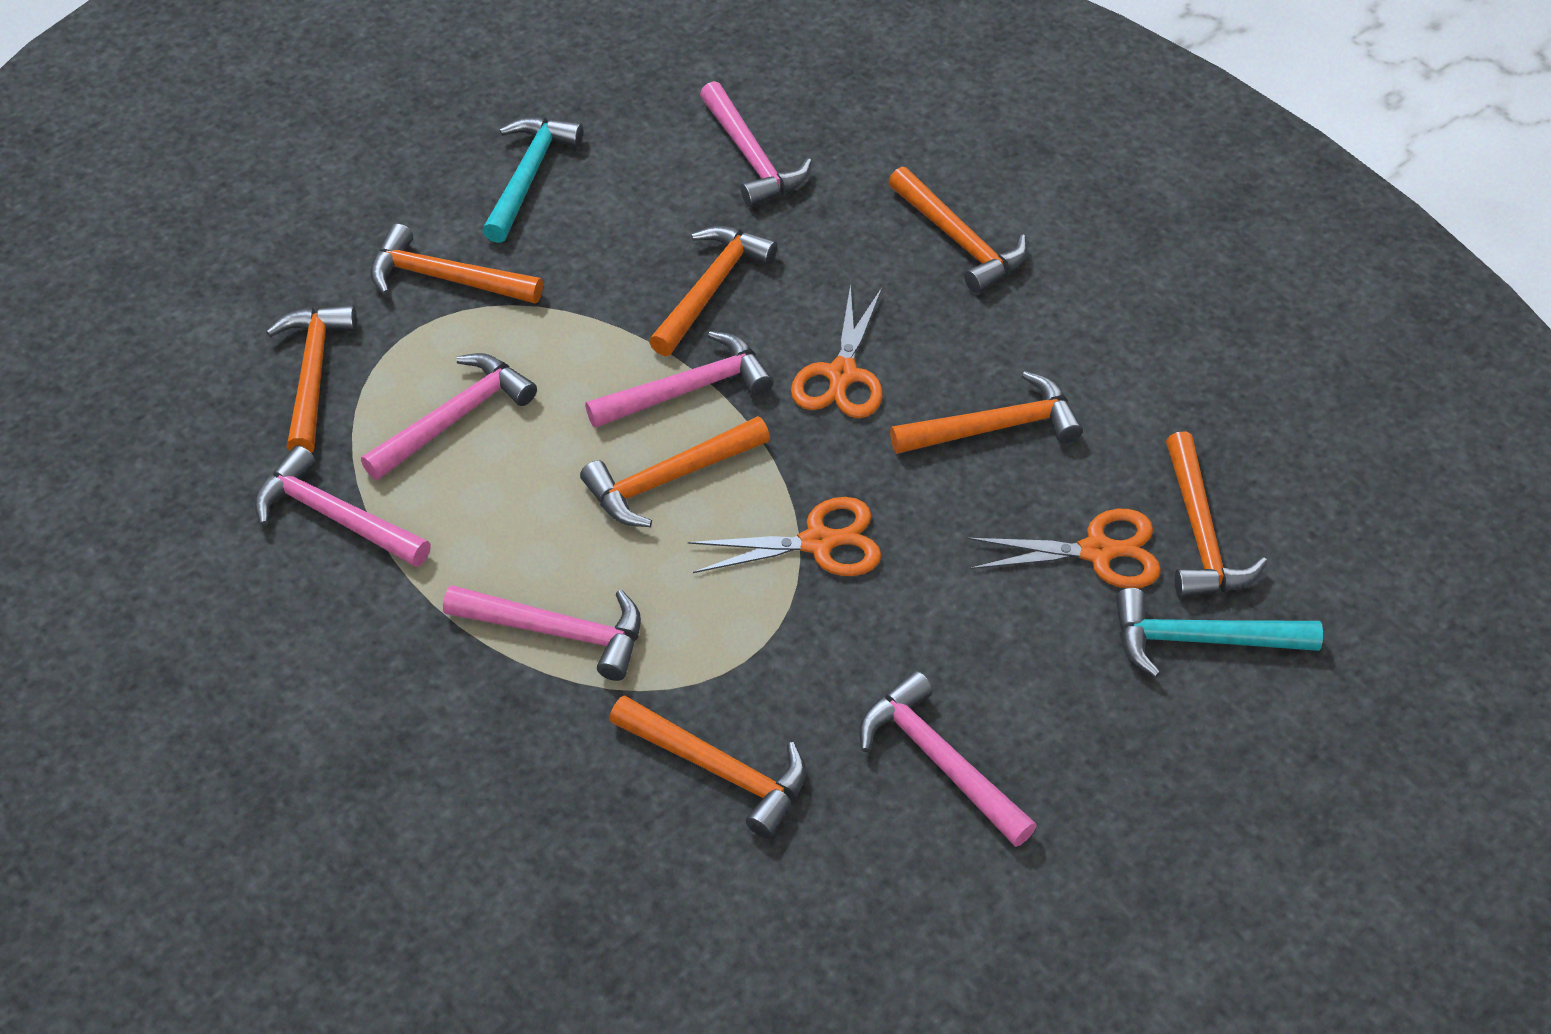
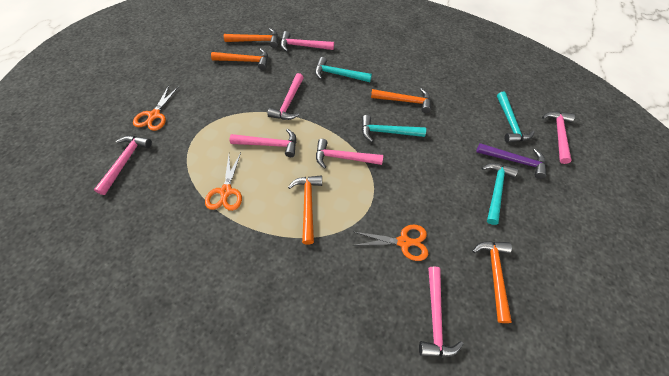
orange hammer: [266,305,357,453] [370,223,543,303] [580,416,770,527] [609,695,806,839] [649,226,778,356] [888,167,1028,294] [890,371,1083,454] [1166,431,1267,598] = 8 -> [211,48,268,70] [224,28,278,48] [288,175,322,245] [371,88,431,113] [472,241,512,323] = 5
pink hammer: [255,445,431,567] [361,353,537,480] [443,585,641,681] [585,331,773,428] [700,81,812,207] [859,671,1037,847] = 6 -> [94,136,152,195] [230,129,296,157] [267,73,304,120] [281,31,334,52] [316,139,383,169] [419,267,463,357] [542,112,575,164] = 7
purple hammer: none = 0 -> [476,143,546,179] = 1
turquoise hammer: [482,117,583,243] [1116,588,1323,677] = 2 -> [315,57,372,82] [362,115,426,142] [482,163,518,225] [497,92,535,143] = 4

